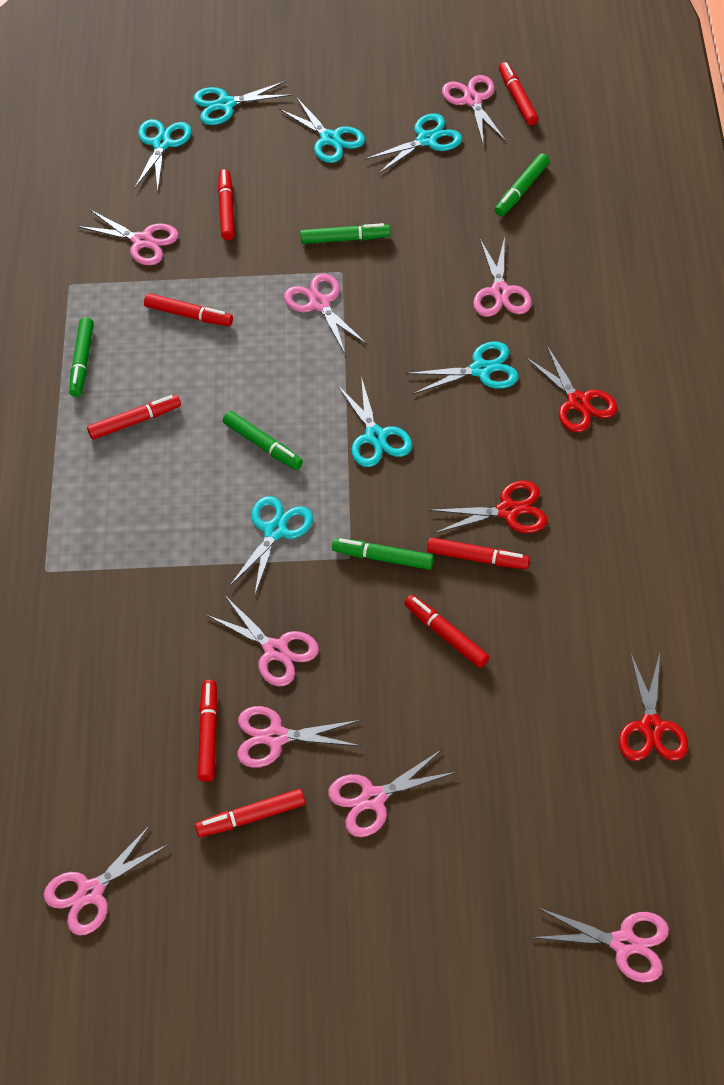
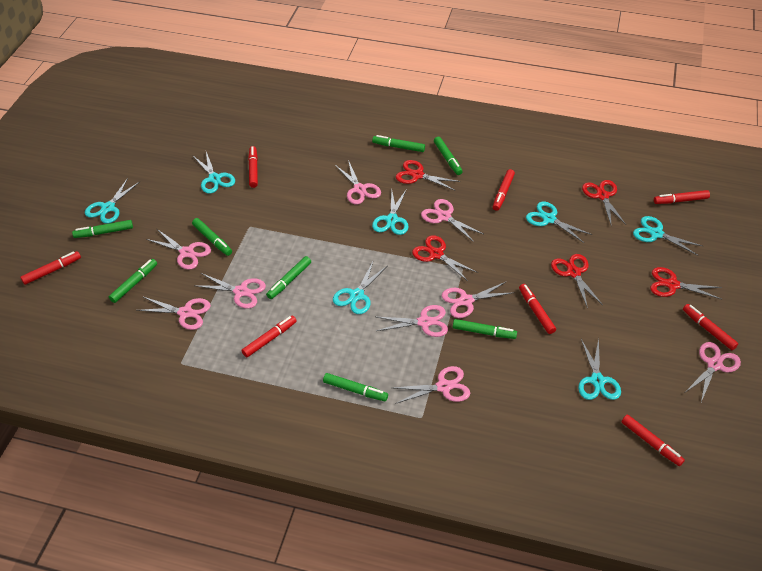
green marker: [69,317,94,397] [223,411,303,470] [300,223,391,244] [332,538,434,570] [495,153,550,216] = 5 -> [72,220,133,238] [109,259,157,303] [192,218,232,256] [266,256,311,299] [323,373,388,401] [372,135,425,152] [434,137,463,175] [453,319,517,339] = 8
red scissors: [429,481,548,534] [526,346,617,432] [618,654,688,761] = 3 -> [396,160,460,190] [412,235,478,281] [551,254,603,309] [582,180,626,227] [650,267,722,299] = 5

